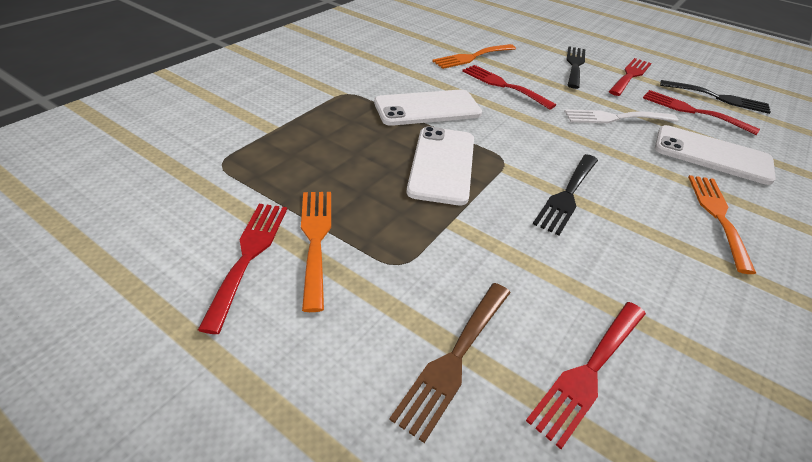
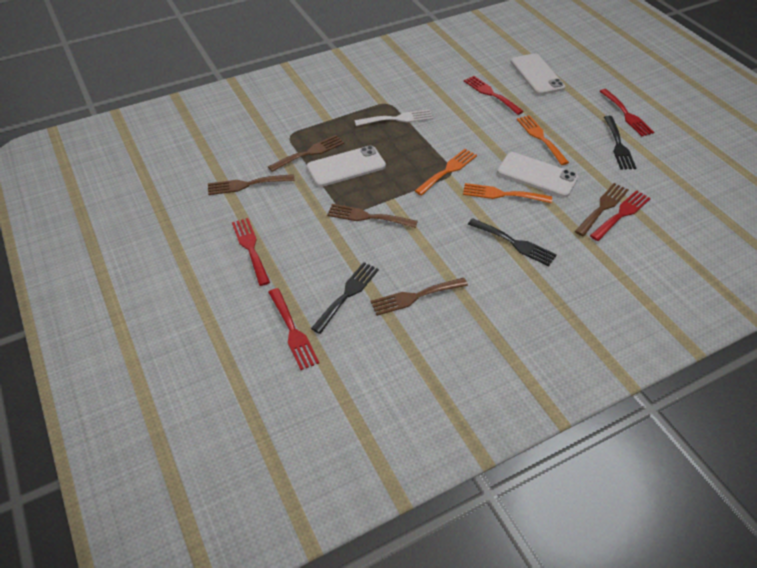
brown fork: [389,283,511,443] = 1 -> [208,174,295,195] [268,135,344,172] [327,204,418,228] [370,278,468,316] [575,183,628,236] = 5

